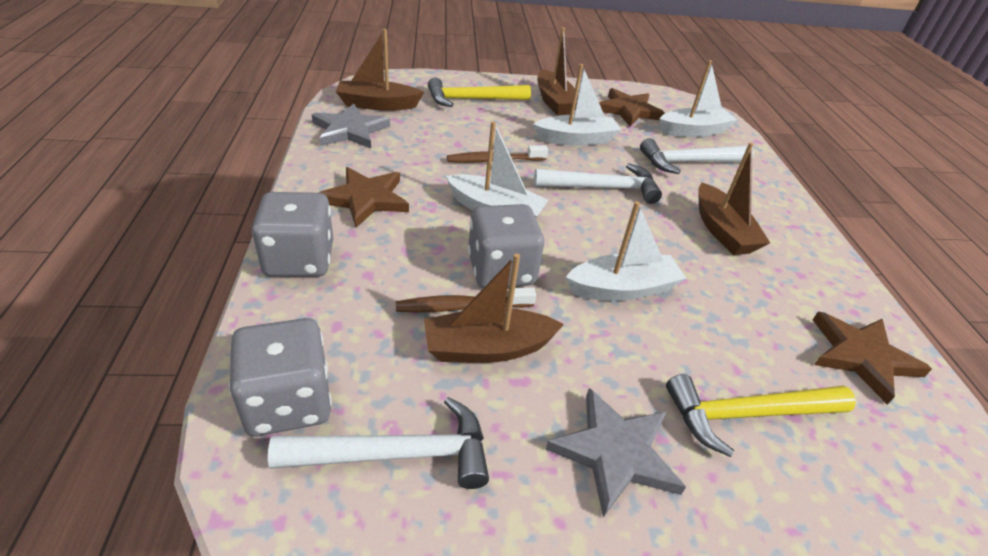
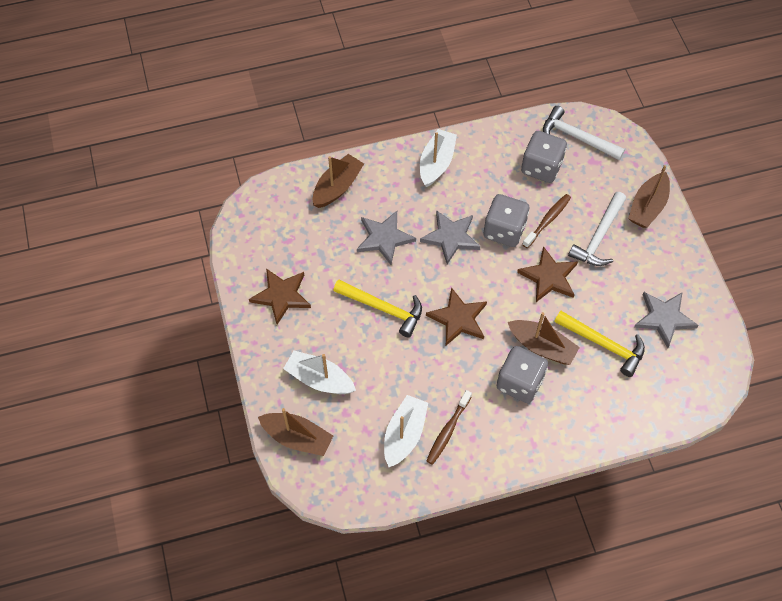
grey star: [312,103,390,148] [546,388,686,518] = 2 -> [357,211,416,265] [420,210,480,264] [634,292,699,348] = 3
white boat: [446,121,548,218] [533,64,621,146] [566,201,686,301] [660,60,737,137] = 4 -> [283,351,356,394] [384,395,428,467] [420,129,457,187] = 3
white hammer: [268,397,489,489] [534,163,662,204] [640,138,754,174] = 3 -> [543,106,625,160] [568,192,626,266] = 2

